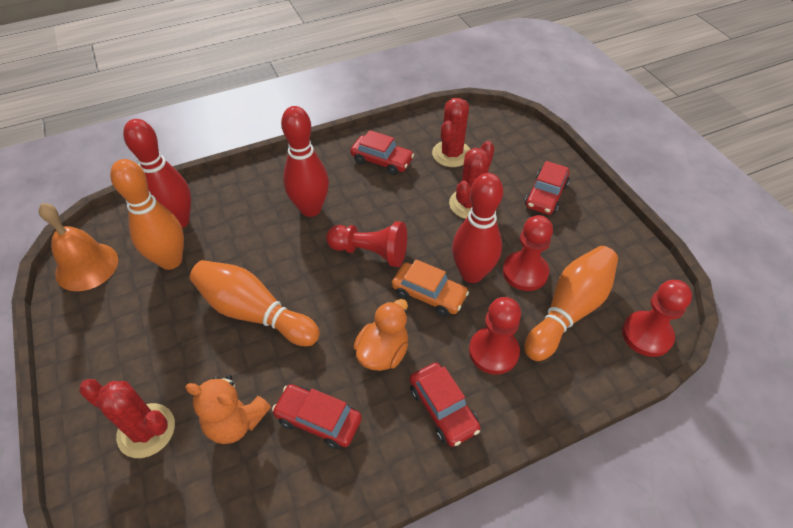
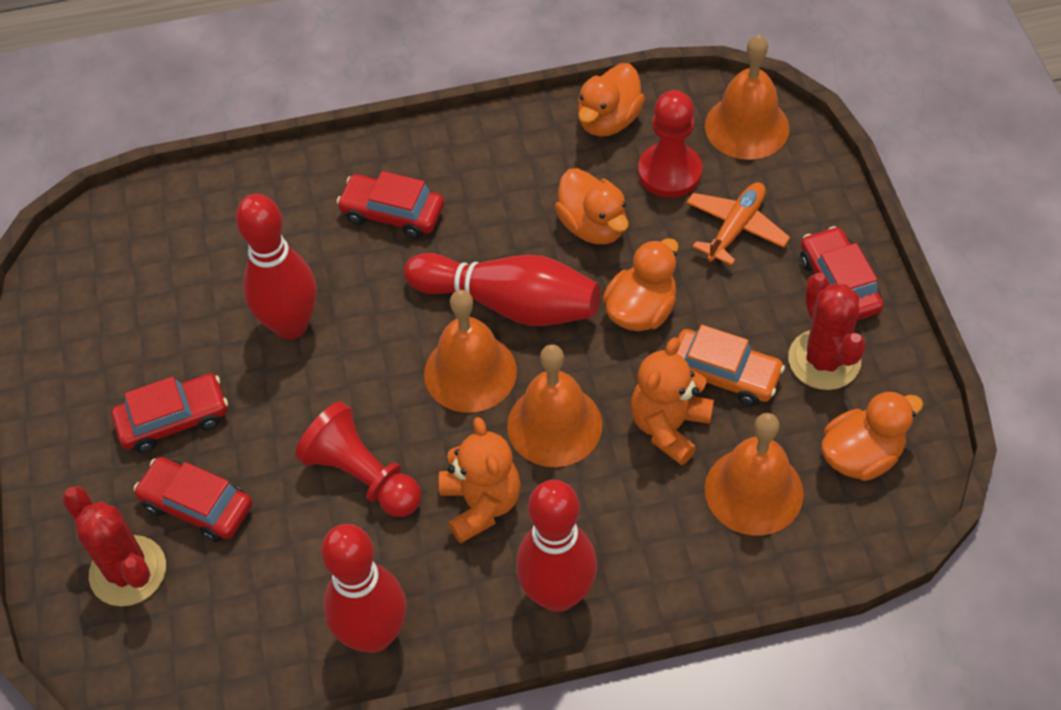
orange bell: [39,203,118,291] = 1 -> [424,290,517,412] [507,344,602,467] [705,35,789,160] [705,413,804,535] = 4
orange bowling pin: [110,159,184,270] [190,260,320,346] [524,246,618,361] = 3 -> none = 0
orange duck: [353,299,408,371] = 1 -> [555,168,629,244] [578,63,645,136] [602,238,679,331] [821,391,923,481] = 4
orange plane: none = 0 -> [686,182,790,266] = 1
orange teddy bear: [185,375,271,444] = 1 -> [439,417,521,543] [631,337,714,465] = 2
red bowling pin: [123,119,191,228] [281,106,329,217] [452,173,503,283] = 3 -> [236,194,317,339] [321,524,406,653] [404,253,600,326] [516,480,597,612] = 4
red cactus: [79,379,175,458] [432,98,471,167] [449,141,494,219] = 3 -> [62,486,166,606] [788,273,866,390] = 2
red pawn: [326,221,407,267] [469,297,521,375] [503,215,553,291] [622,280,692,357] = 4 -> [295,401,421,517] [638,90,702,198] = 2

